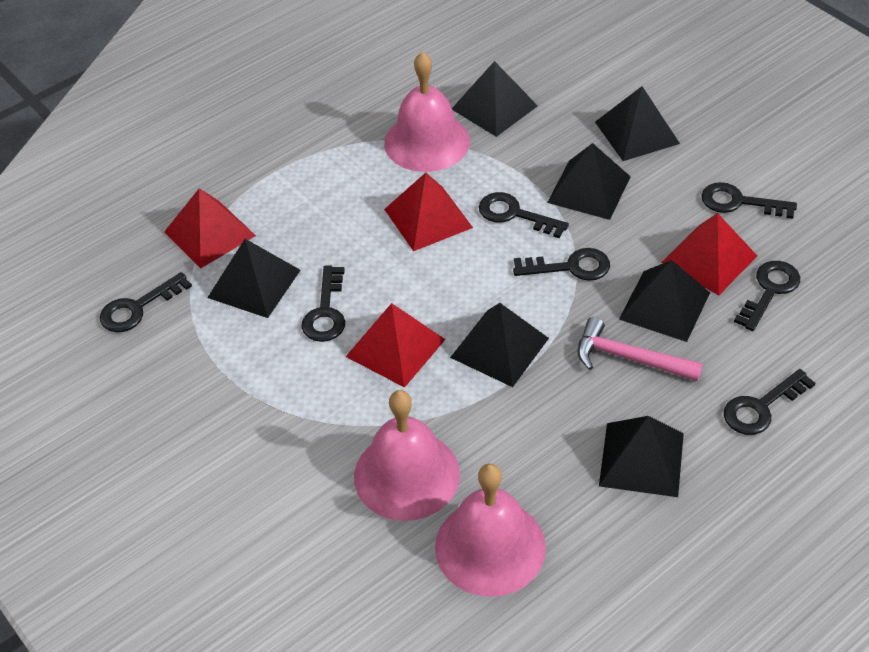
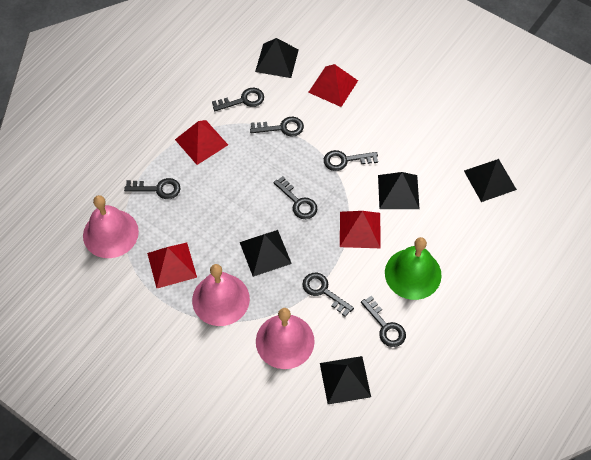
black pyramid: [207,239,301,318] [450,303,549,387] [452,61,538,137] [547,143,631,220] [595,86,680,161] [599,416,684,497] [619,260,710,342] = 7 -> [240,230,292,277] [255,38,299,78] [320,356,371,404] [378,172,419,209] [464,159,517,202] = 5
green bell: none = 0 -> [385,237,442,300] = 1
pink hammer: [578,317,703,381] = 1 -> none = 0

